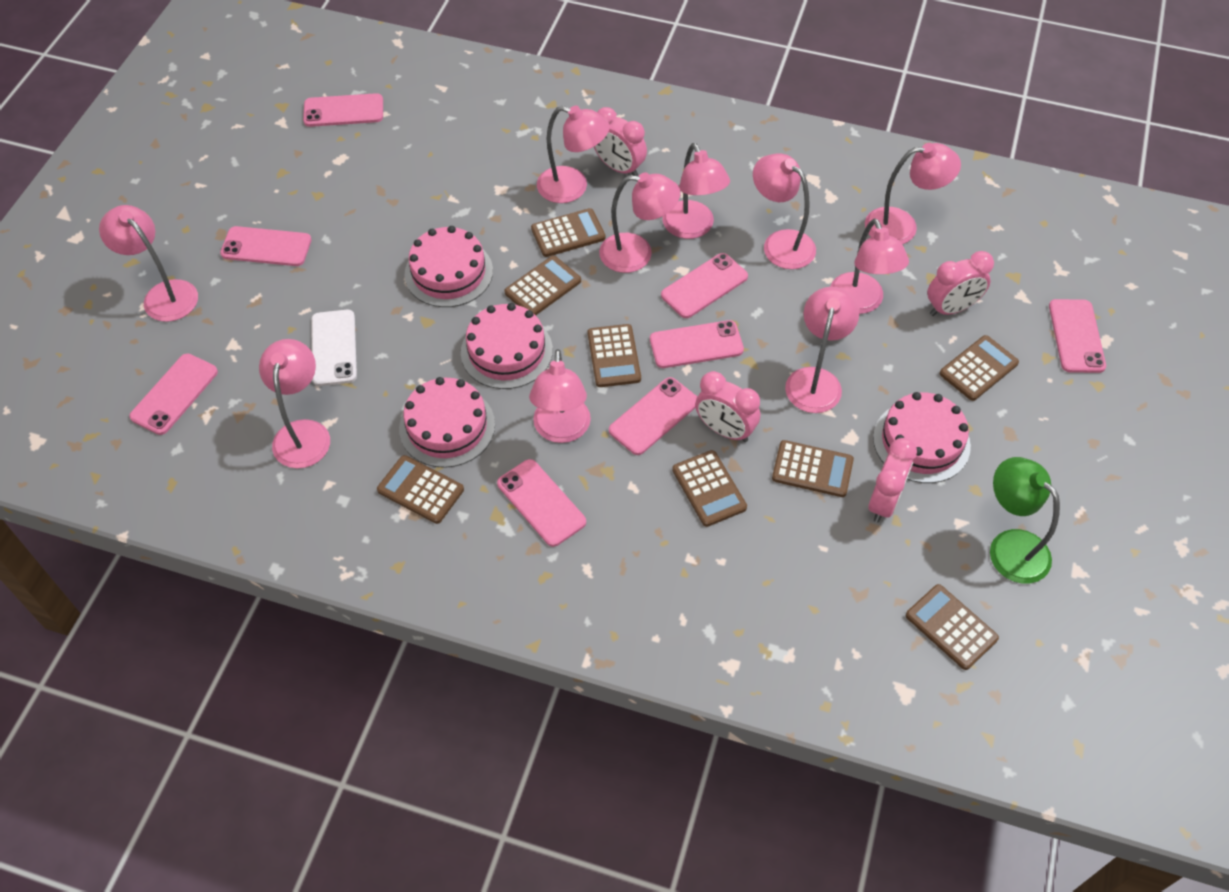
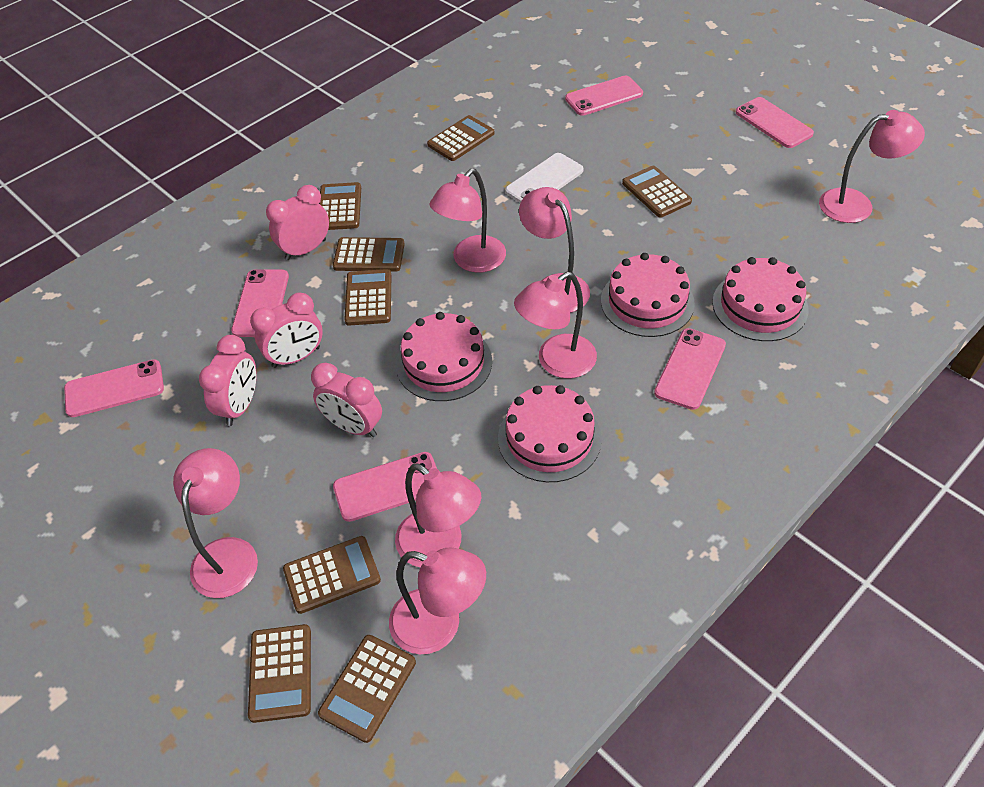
green lamp: [990,457,1060,584] = 1 -> none = 0
pink lamp: [99,205,198,322] [259,339,330,468] [529,349,591,443] [537,106,610,203] [599,172,681,273] [662,143,730,239] [753,153,816,269] [785,287,859,413] [830,218,909,314] [865,143,961,244] = 10 -> [173,448,258,598] [389,548,486,654] [395,463,481,568] [429,168,506,273] [514,272,597,378] [519,187,590,313] [819,110,925,223] = 7
pink phone: [129,354,218,435] [220,226,311,266] [303,93,383,127] [497,459,586,547] [609,377,697,455] [650,320,744,368] [661,253,748,318] [1049,299,1106,373] = 8 -> [64,359,164,417] [231,269,289,337] [333,452,437,522] [565,76,643,116] [654,328,726,410] [736,97,814,148] = 6

